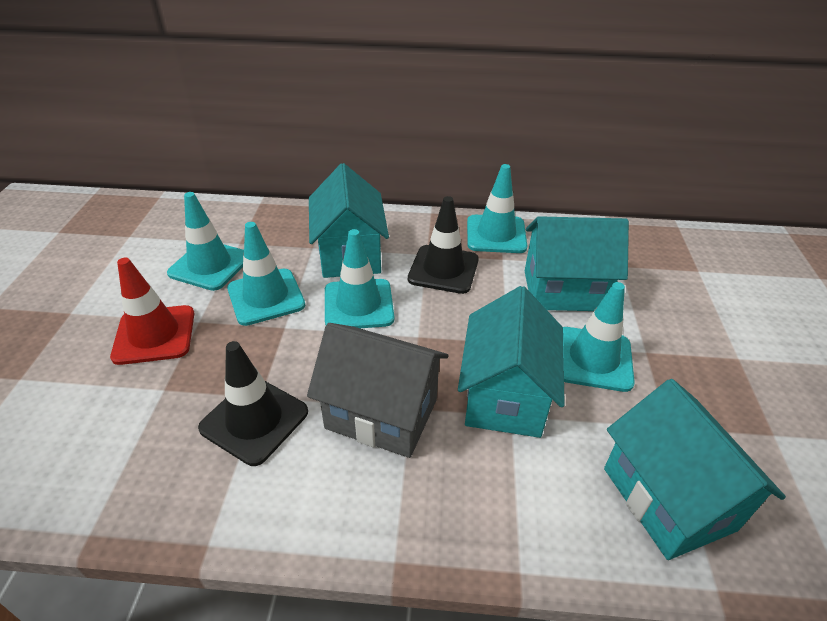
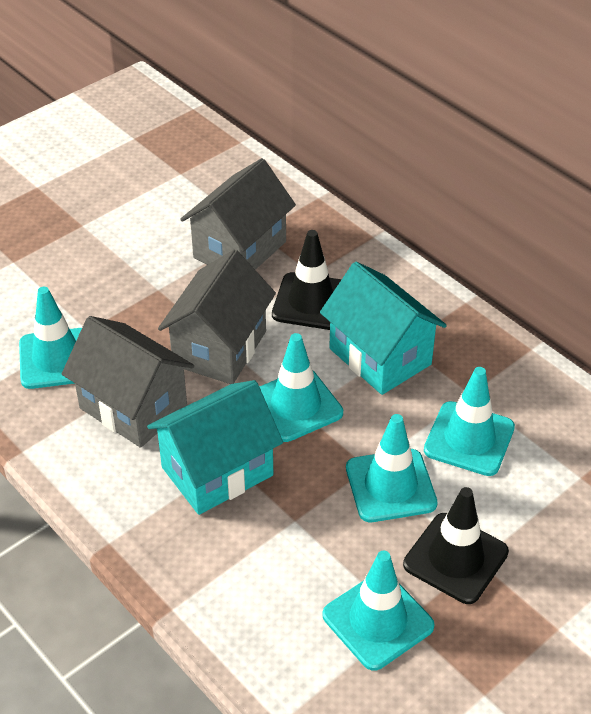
grey house: [307,323,448,458] = 1 -> [62,316,194,448] [158,250,276,384] [180,158,296,270] = 3
red traffic cone: [110,258,194,365] = 1 -> none = 0
turquoise house: [309,163,389,278] [458,286,565,438] [525,216,629,311] [604,379,786,560] = 4 -> [147,380,283,515] [320,262,447,395] = 2

